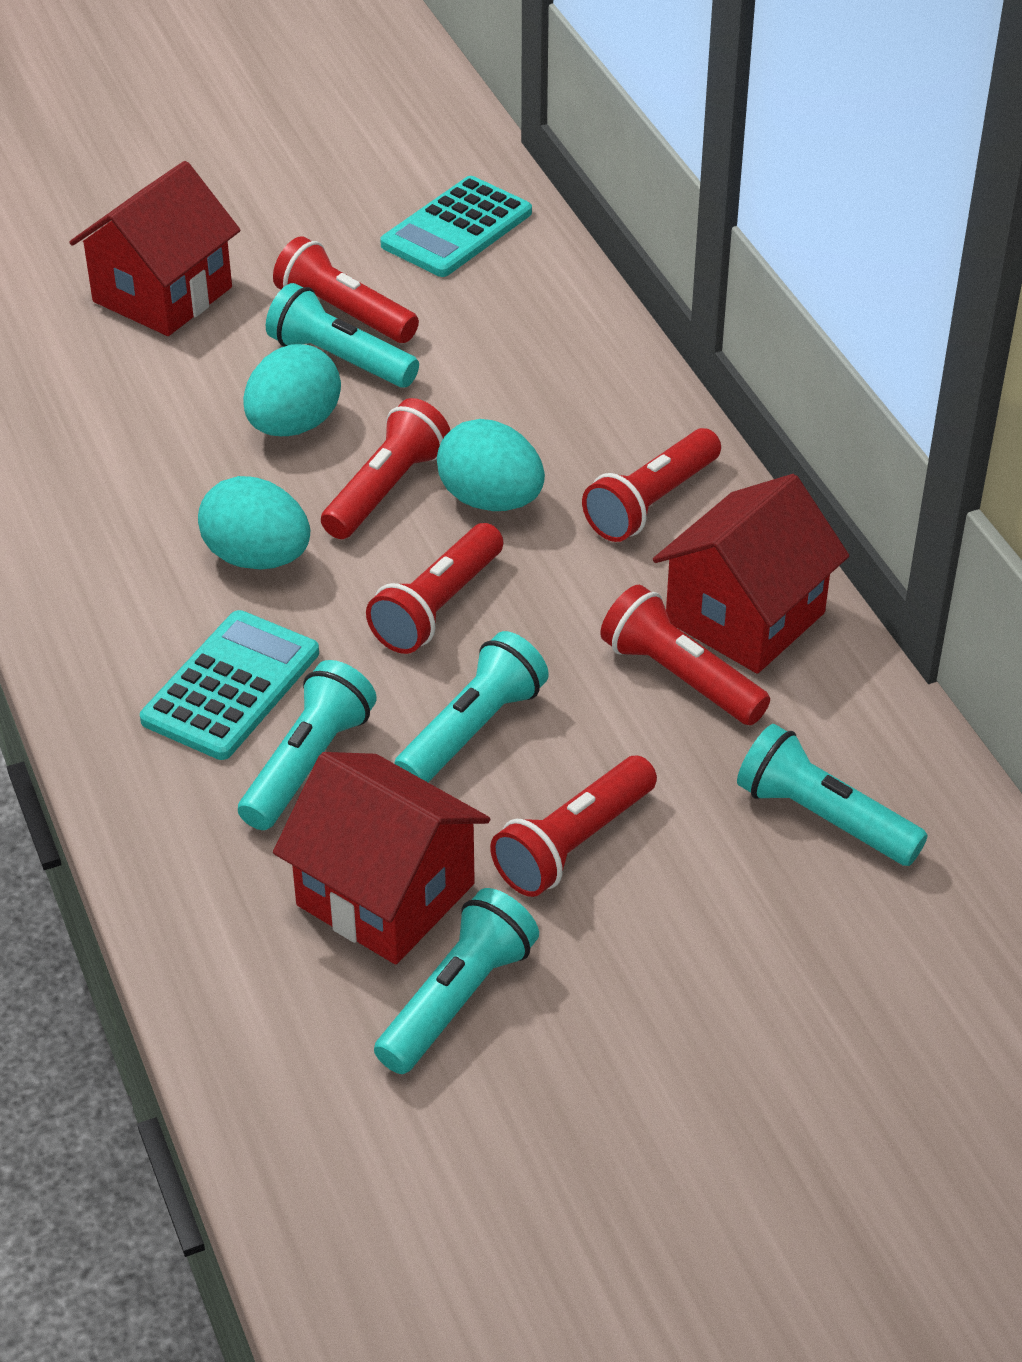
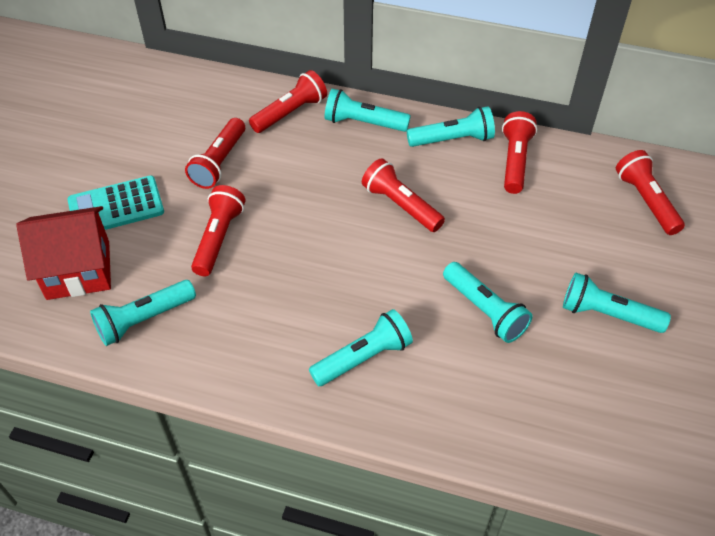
red house: [69,161,240,336] [273,752,490,965] [653,474,849,674] = 3 -> [16,206,111,300] = 1
turquoise calculator: [140,610,319,760] [380,176,532,277] = 2 -> [68,176,164,230] = 1
turquoise egg: [198,476,310,570] [243,344,341,436] [437,419,545,511] = 3 -> none = 0
turquoise flashlight: [238,660,377,830] [266,283,419,388] [374,888,539,1074] [394,631,549,782] [737,724,928,866] = 5 -> [90,280,196,346] [309,309,413,386] [325,89,411,132] [407,106,495,147] [443,262,532,343] [563,273,671,333] = 6

